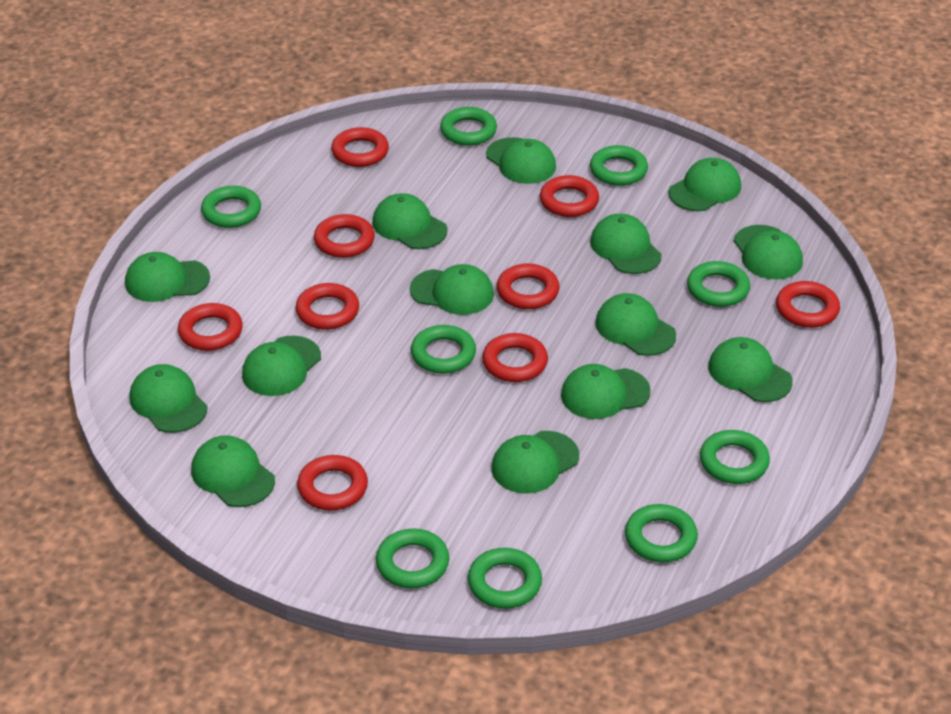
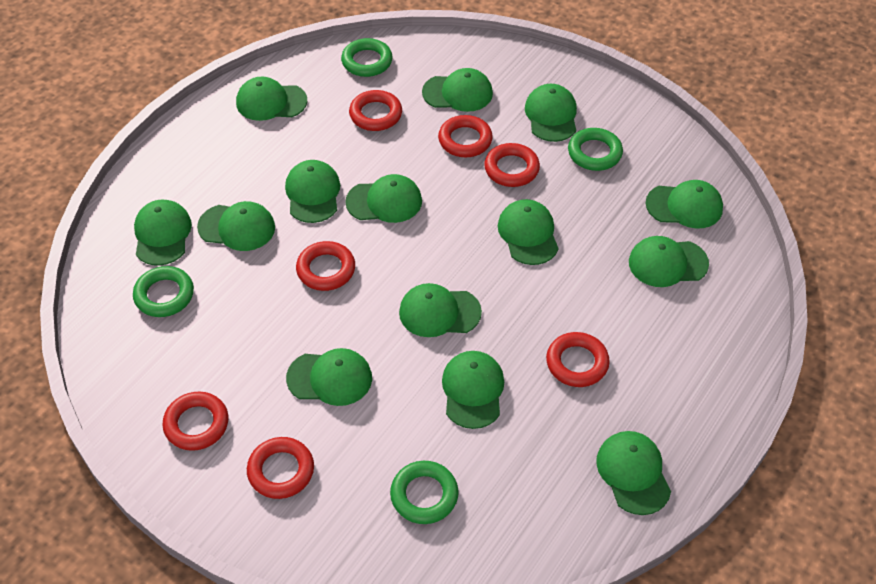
green ring: [201,186,261,228] [376,529,449,588] [411,325,476,374] [440,107,497,146] [468,548,542,609] [590,145,648,186] [625,504,698,562] [687,261,750,307] [700,430,770,484] = 9 -> [133,266,194,317] [341,38,392,77] [390,461,459,524] [568,128,623,171] = 4
red ring: [178,303,243,351] [295,283,359,330] [297,455,368,511] [314,214,375,258] [331,127,389,167] [482,333,548,382] [497,263,560,309] [540,175,599,217] [776,281,840,328] = 9 -> [162,392,228,451] [247,437,314,499] [296,241,355,291] [349,90,402,131] [438,115,493,157] [484,143,540,187] [546,332,610,387] = 7

